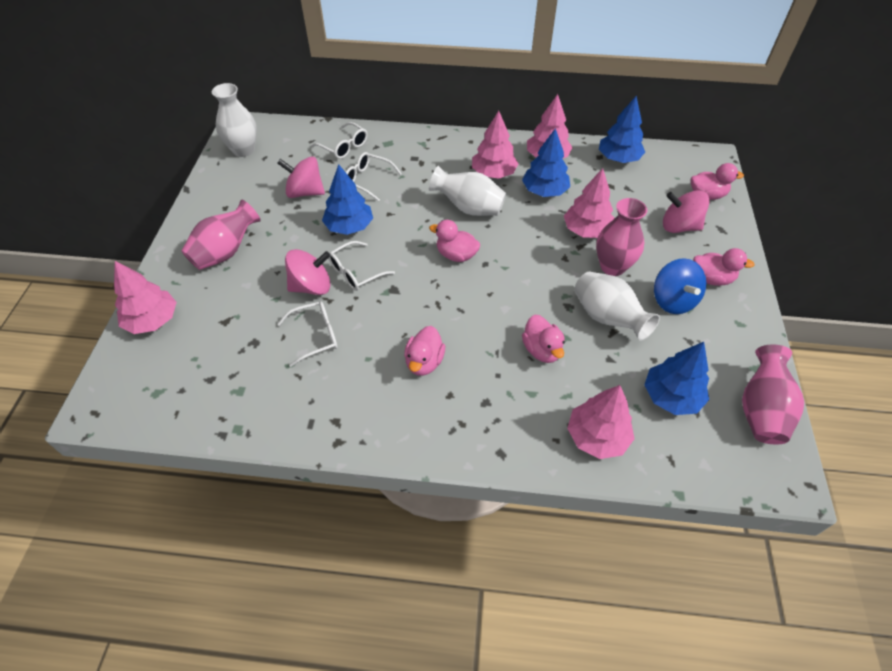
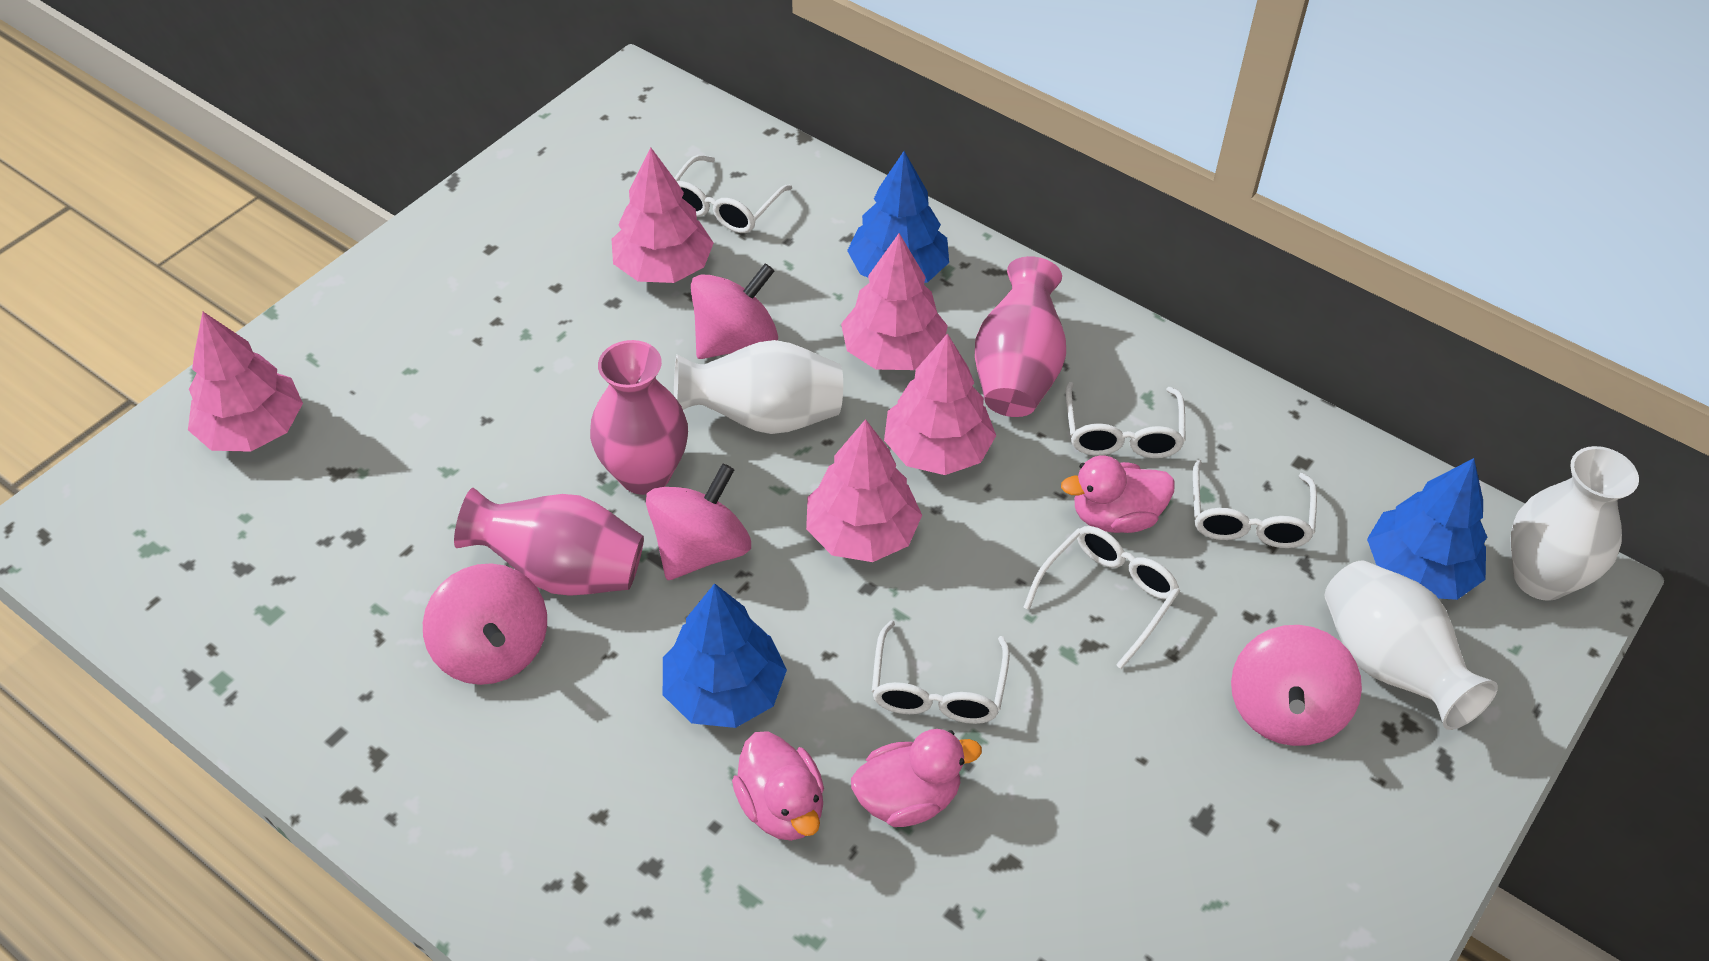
blue spinning top: [654,258,706,314] = 1 -> none = 0
blue tree: [322,164,373,235] [522,128,570,197] [599,96,645,163] [644,342,709,415] = 4 -> [663,583,787,728] [847,151,949,283] [1367,458,1487,600] = 3
pink duck: [404,326,445,376] [429,220,480,262] [522,315,565,363] [691,163,744,200] [693,248,755,286] = 5 -> [732,731,824,841] [851,729,982,827] [1061,456,1175,533] = 3
pink spinning top: [277,156,325,198] [285,249,331,295] [663,190,709,233] = 3 -> [423,563,547,685] [646,463,751,580] [691,263,778,359] [1231,625,1362,746] = 4
white glasses: [277,301,338,367] [311,122,368,159] [329,241,395,291] [346,152,402,201] = 4 -> [674,155,792,233] [872,621,1010,724] [1024,526,1180,669] [1066,382,1186,458] [1193,460,1317,548] = 5

